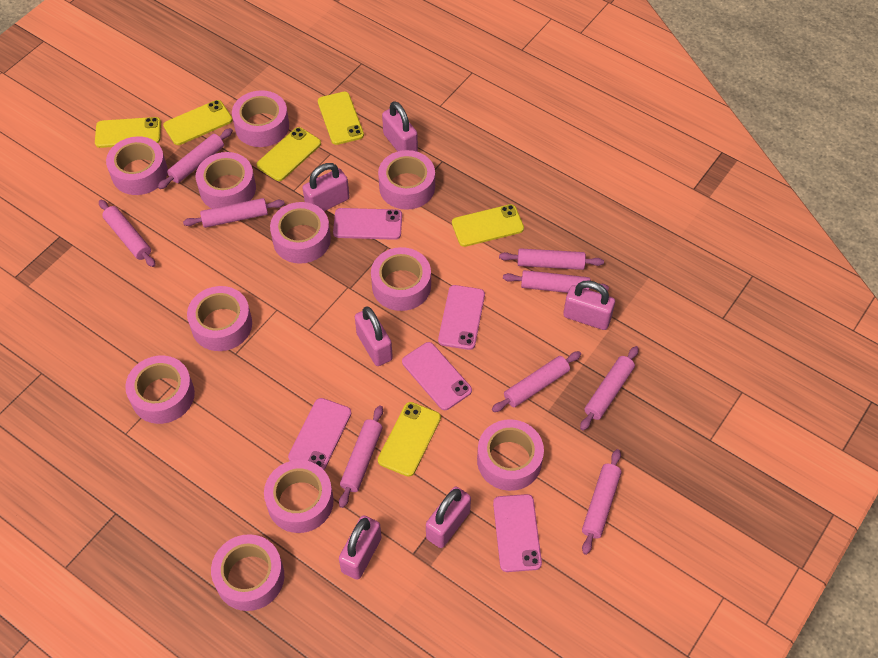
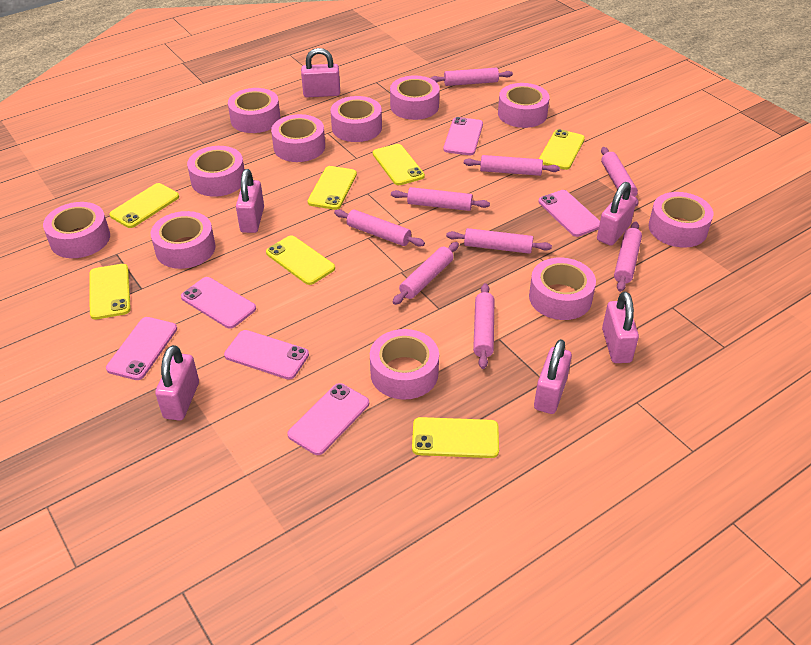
pink phone: [288,398,351,470] [333,208,402,240] [402,342,472,410] [438,285,485,350] [493,494,542,572] = 5 -> [106,317,177,380] [181,277,256,329] [224,330,309,380] [287,383,369,455] [443,117,483,155] [538,190,600,237] = 6
yellow phone: [95,117,161,148] [163,100,233,145] [257,127,321,181] [318,92,364,145] [378,402,441,477] [452,204,524,247] = 6 -> [89,264,131,319] [109,183,179,228] [266,235,335,285] [308,166,357,210] [373,144,425,185] [412,417,499,458] [539,129,585,170] = 7

